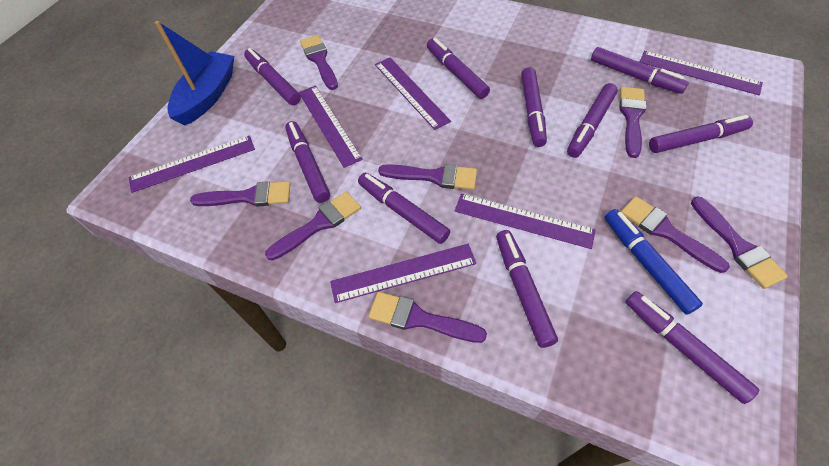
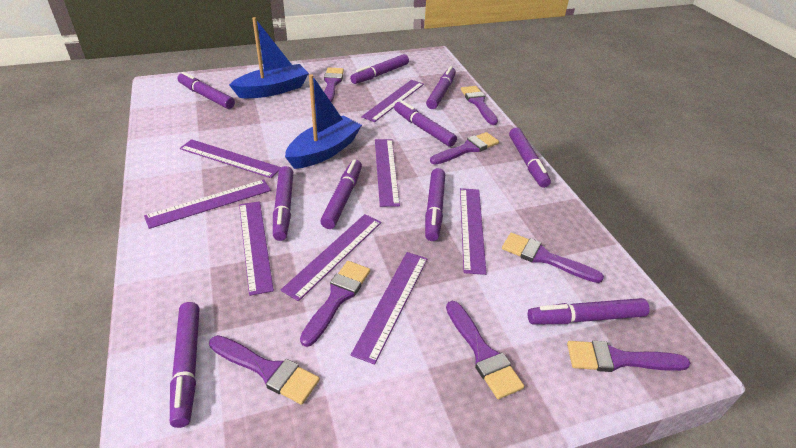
blue boat: [155,21,234,126] = 1 -> [229,17,309,99] [285,74,362,169] = 2
blue marker: [605,209,703,315] = 1 -> none = 0
purple ruler: [128,136,255,193] [299,86,363,168] [330,244,477,303] [375,58,451,130] [455,194,596,249] [640,51,763,95] = 6 -> [144,179,271,229] [180,139,281,178] [239,201,274,296] [281,214,381,301] [351,252,427,365] [361,80,424,122] [375,139,400,207] [460,188,487,275] = 8

